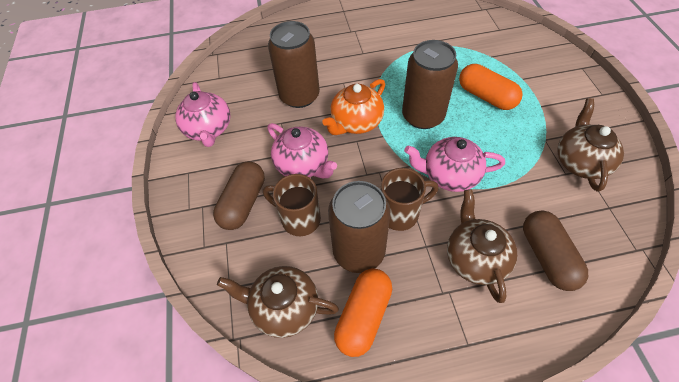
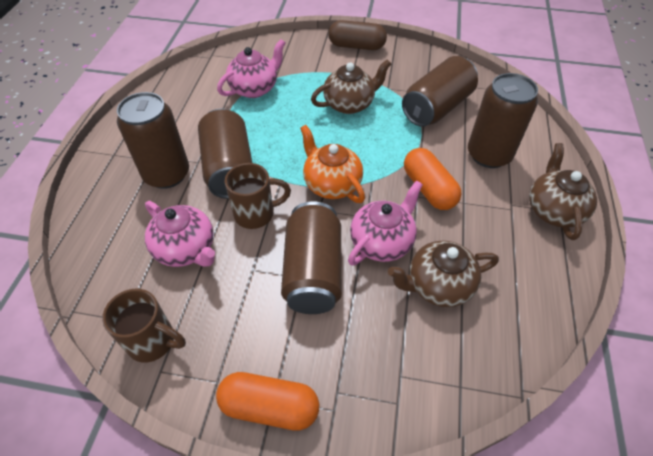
brown can: [268,21,320,108] [328,181,390,273] [402,40,458,129] = 3 -> [117,92,189,189] [198,109,252,199] [281,201,342,314] [402,56,478,127] [468,73,538,168] = 5
brown capsule: [213,161,265,230] [523,211,588,291] = 2 -> [328,20,387,50] = 1

